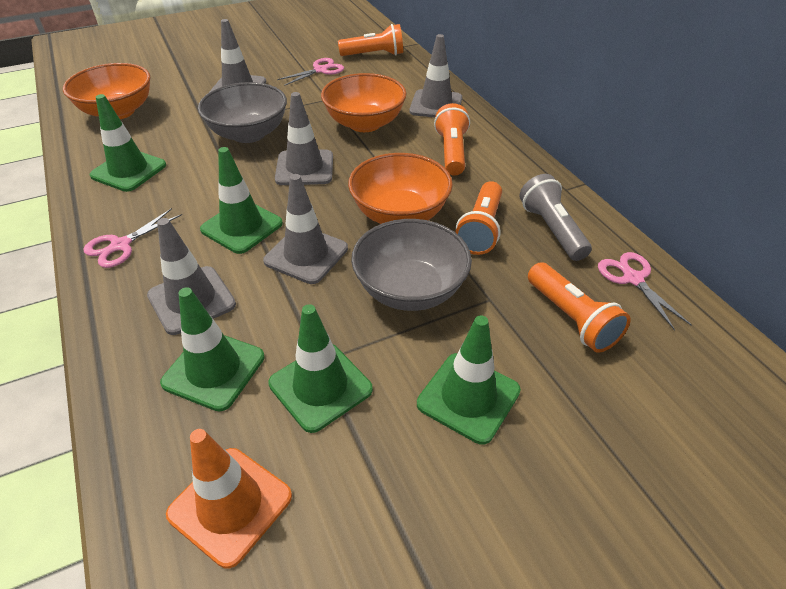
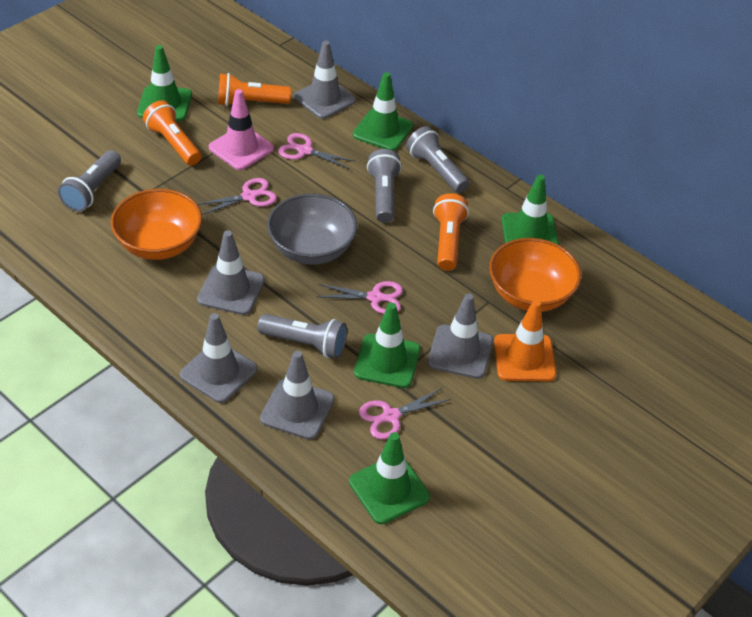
grey bowl: [198,82,287,143] [351,219,472,311] = 2 -> [267,194,357,265] = 1
grey flashlight: [519,174,592,261] = 1 -> [58,150,121,212] [257,314,347,359] [367,149,402,223] [406,126,469,193] = 4
orange bowl: [63,63,151,119] [321,73,407,132] [348,153,453,224] = 3 -> [111,189,202,260] [489,238,581,312] = 2
orange flashlight: [338,24,403,56] [434,103,470,176] [456,181,502,255] [528,262,631,353] = 4 -> [143,100,201,166] [218,73,291,106] [433,193,469,271] = 3
pink scissors: [83,208,182,268] [277,58,344,86] [598,252,692,331] = 3 -> [198,178,277,215] [278,133,355,169] [316,281,403,314] [359,388,451,439] = 4
pink traffic cone: none = 0 -> [209,89,274,170] = 1

